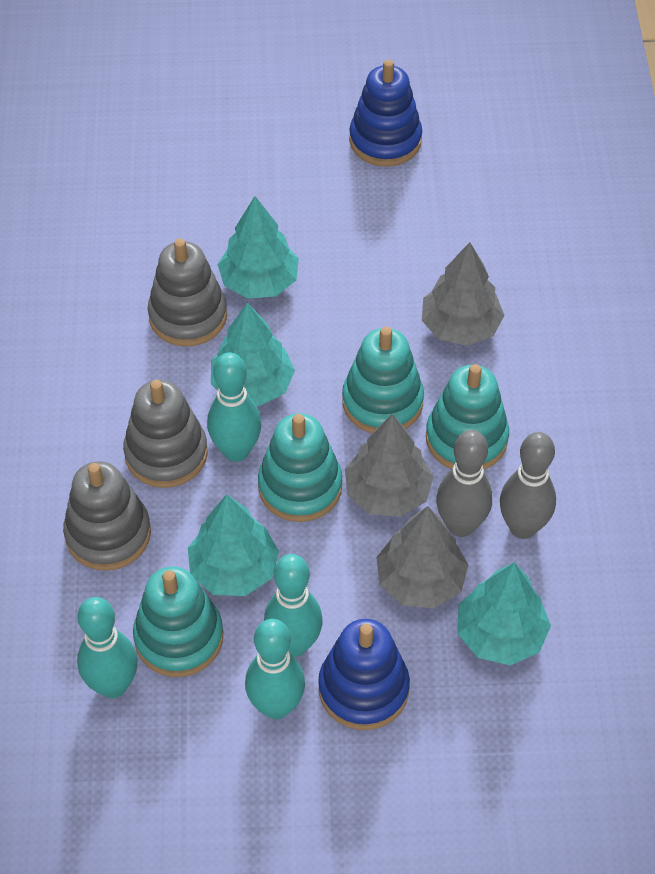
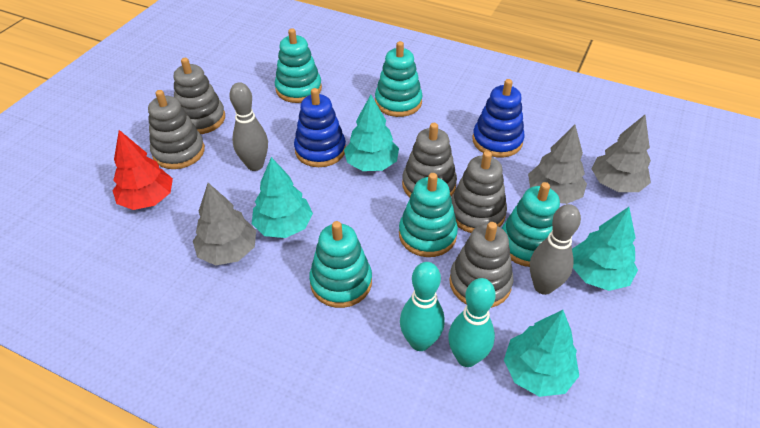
grey stacking toy: [63,461,151,571] [123,380,208,488] [148,238,227,347] = 3 -> [148,90,205,169] [174,58,225,134] [402,123,457,197] [449,222,513,308] [451,151,507,233] = 5
red tree: none = 0 -> [112,130,173,210] = 1
turquoise bowling pin: [77,597,137,698] [207,352,262,462] [245,619,305,719] [264,554,323,657] = 4 -> [400,262,445,351] [448,278,496,367] = 2
turquoise stacking toy: [133,566,223,677] [258,413,342,522] [342,327,424,433] [426,364,509,470] = 4 -> [275,28,322,103] [309,221,372,308] [375,41,422,117] [399,173,458,257] [502,182,560,267] = 5

